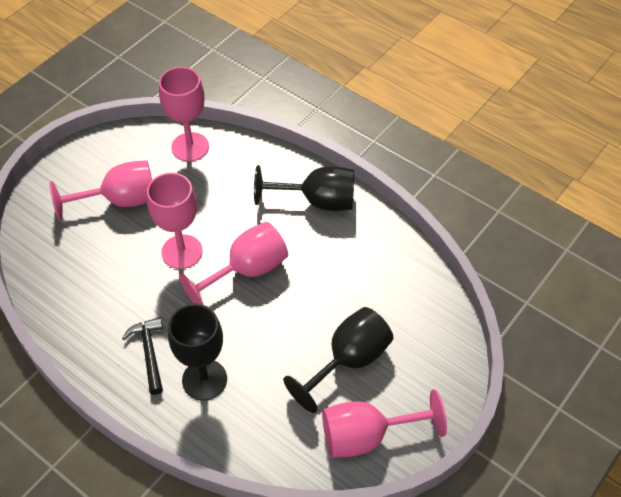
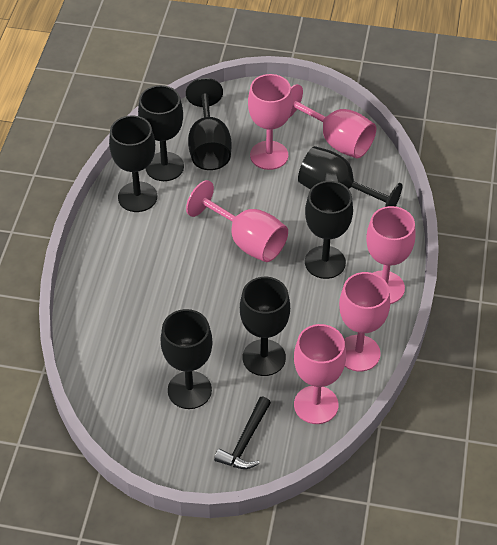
black goblet: [168,304,227,401] [254,165,354,211] [283,307,393,413] = 3 -> [109,116,157,212] [138,85,184,181] [161,309,213,409] [186,78,231,170] [240,277,290,376] [298,146,402,207] [305,181,353,279] = 7
pink goblet: [50,160,152,221] [147,173,203,269] [159,67,209,162] [179,222,288,305] [322,389,447,458] = 5 -> [186,180,288,262] [248,74,293,170] [289,84,376,159] [294,324,346,424] [339,272,390,372] [366,206,416,304] = 6

